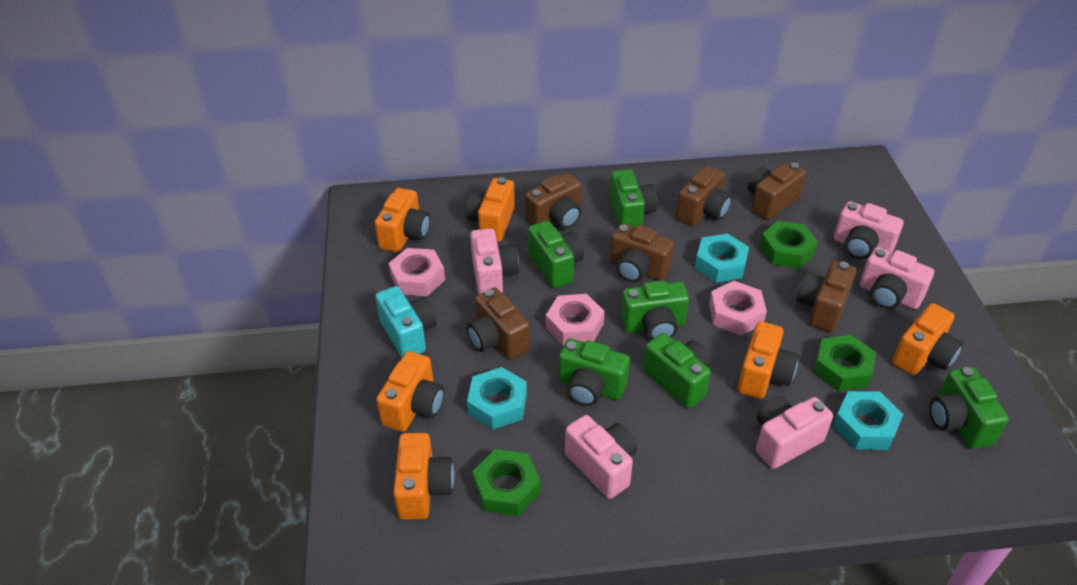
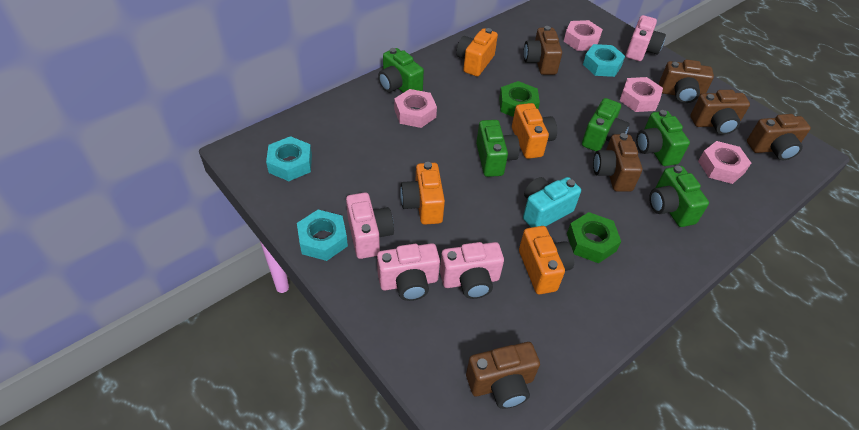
green camera: [528,221,584,288] [559,338,630,406] [609,169,658,227] [621,280,689,340] [643,333,711,409] [929,367,1009,449] = 6 -> [378,48,424,93] [476,120,520,177] [582,98,630,152] [636,110,690,166] [649,166,709,227] = 5
green nut: [472,449,540,516] [760,221,818,269] [814,335,876,392] = 3 -> [499,81,540,117] [567,212,621,263] = 2
orange camera: [375,188,430,252] [376,351,445,432] [393,433,454,520] [465,177,515,242] [737,321,799,399] [892,303,963,375] = 6 -> [400,162,445,225] [456,28,498,77] [512,103,557,159] [519,226,574,294] = 4
pink camera: [470,228,519,294] [565,415,637,499] [756,396,833,469] [834,201,904,259] [860,247,934,309] = 5 -> [346,193,394,259] [377,243,440,301] [440,242,504,299] [626,15,666,61] = 4
pink nut: [388,248,445,296] [546,294,605,346] [709,281,767,336] = 3 -> [394,89,437,128] [564,20,603,51] [620,77,663,112] [698,141,751,184] = 4

